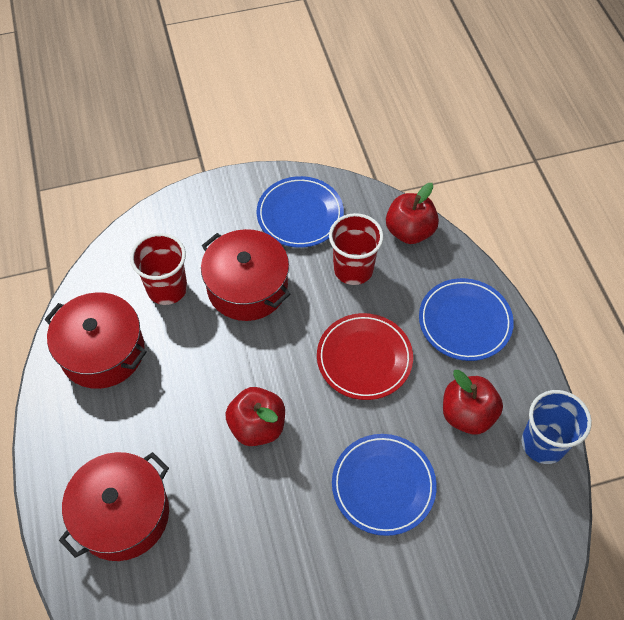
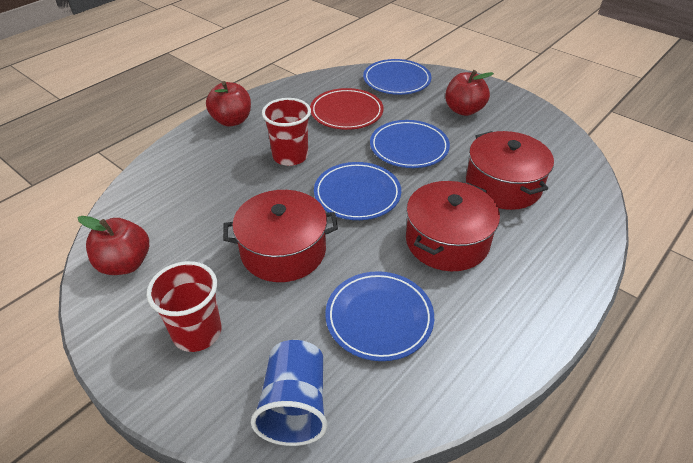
blue plate: [257,176,344,248] [332,434,437,536] [419,278,514,361] = 3 -> [314,162,401,220] [325,271,434,361] [363,59,432,95] [370,120,450,168] = 4

